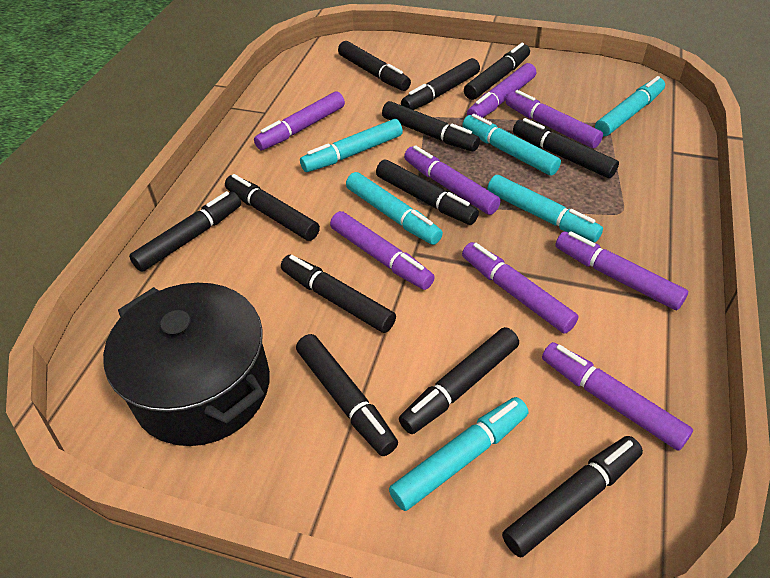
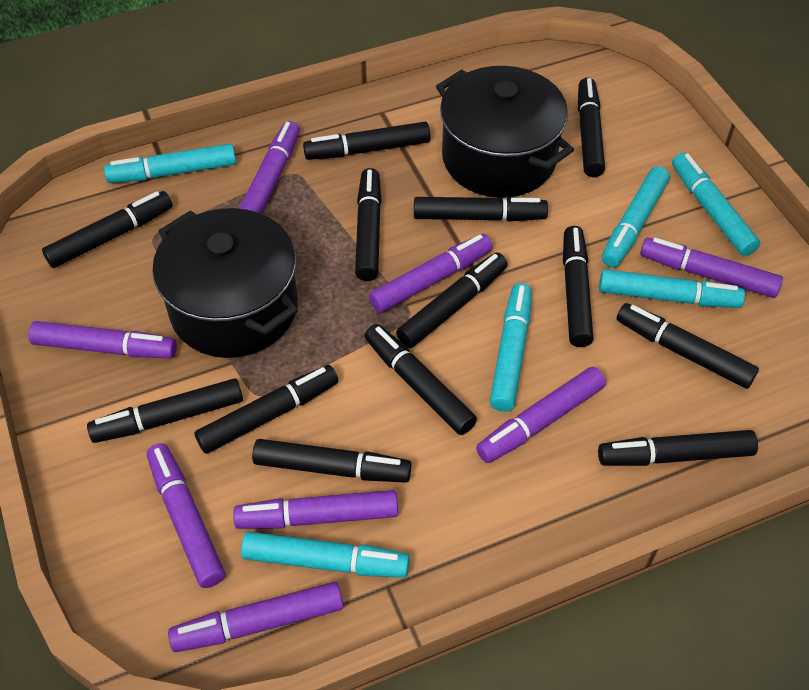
black marker: [129,191,241,272] [225,174,320,241] [281,255,396,333] [296,334,398,456] [338,41,411,91] [376,160,479,225] [382,101,480,151] [399,327,519,434] [401,58,480,110] [464,43,530,100] [502,436,643,558] [513,118,619,178] = 12 -> [42,191,172,268] [87,378,243,443] [194,365,338,454] [252,439,412,483] [303,122,431,160] [355,168,382,281] [365,324,477,435] [396,252,508,348] [414,197,548,222] [563,226,594,347] [578,78,605,177] [598,430,758,466] [617,303,759,389] = 13
black pot: [103,283,270,446] = 1 -> [152,208,298,358] [436,66,574,198] = 2

